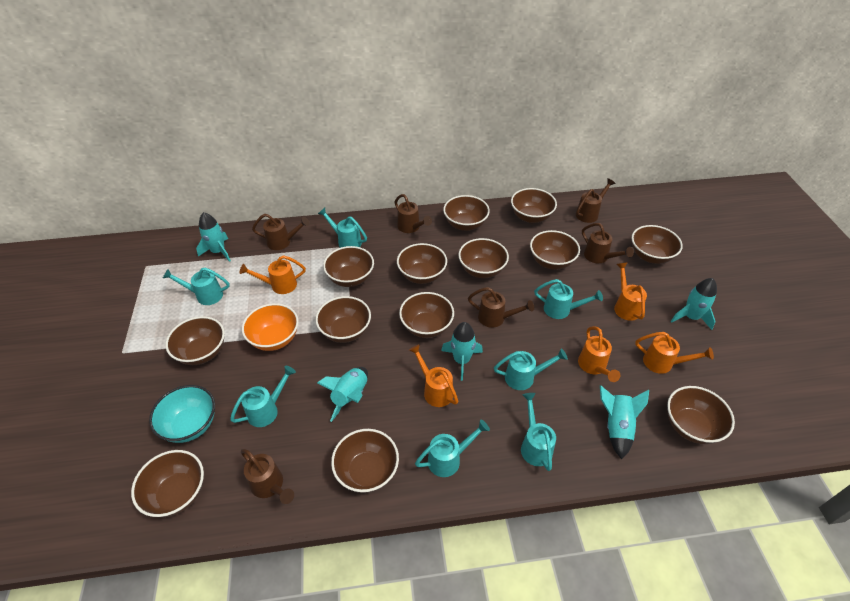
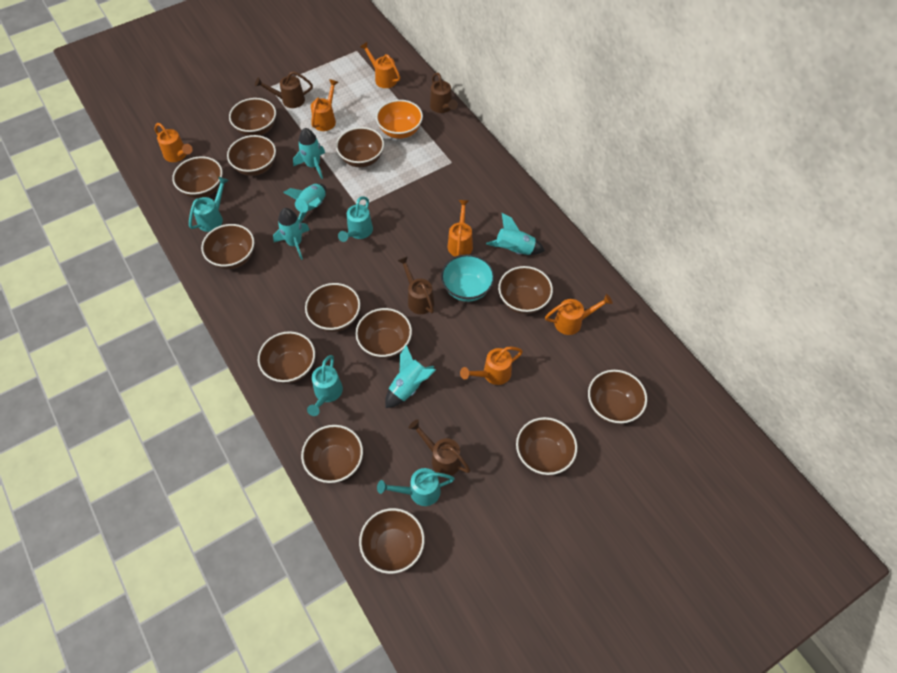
brown watering can: [241,449,294,504] [252,214,310,250] [395,194,432,233] [468,287,534,328] [576,178,616,223] [582,223,634,263] = 6 -> [255,71,313,108] [397,256,434,314] [409,419,471,475] [430,72,458,113] = 4
orange watering can: [239,255,306,294] [409,344,458,407] [578,326,620,382] [614,263,647,321] [635,332,714,374] = 5 -> [154,123,193,162] [311,79,338,131] [360,42,400,88] [448,200,473,257] [460,346,523,385] [545,294,612,335] = 6
turquoise watering can: [163,267,230,305] [230,366,296,427] [318,208,367,248] [415,420,490,477] [494,349,568,390] [521,393,556,471] [534,279,603,319] = 7 -> [189,177,229,232] [307,355,343,416] [338,196,373,242] [377,468,455,506] = 4

